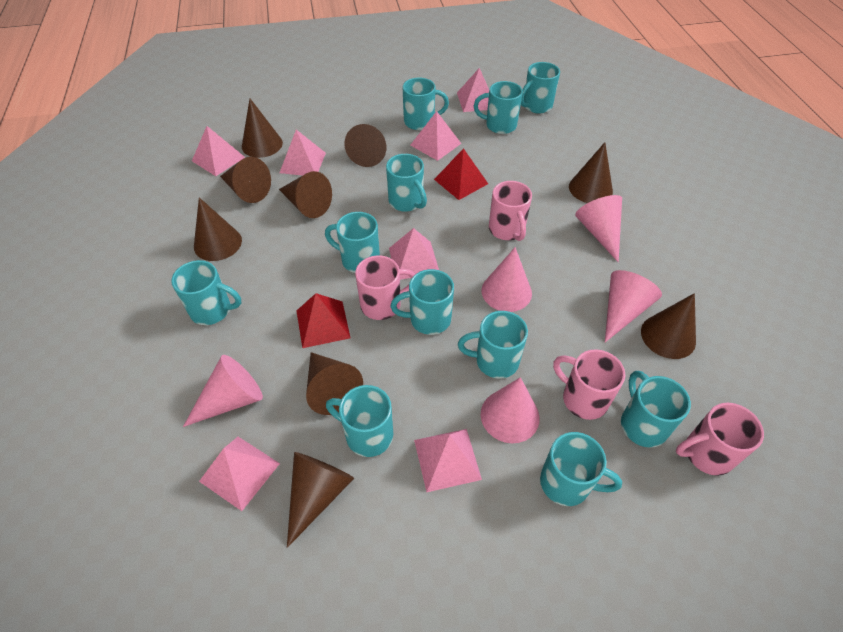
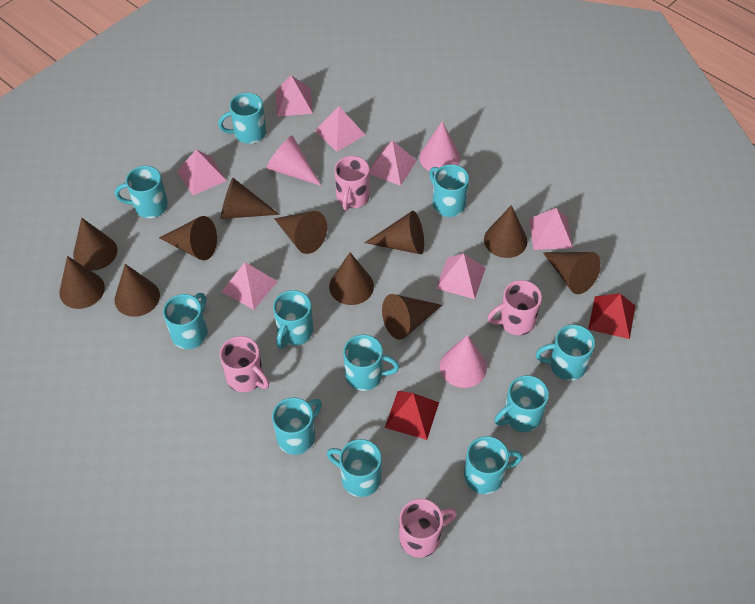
brown cone: [194,198,242,261] [220,157,271,203] [242,99,283,158] [279,171,332,218] [287,452,354,548] [306,352,363,415] [345,124,386,167] [569,142,613,203] [641,293,696,359] = 9 -> [59,256,105,309] [73,218,117,271] [115,264,160,317] [159,216,217,260] [220,178,280,219] [274,211,327,254] [329,252,374,305] [365,211,424,254] [382,294,442,340] [484,205,527,258] [543,252,601,294] = 11
pink cone: [183,355,263,427] [481,247,532,312] [481,377,540,443] [575,195,622,262] [605,270,662,342] = 5 -> [266,136,322,186] [419,121,460,173] [440,335,487,388] = 3

